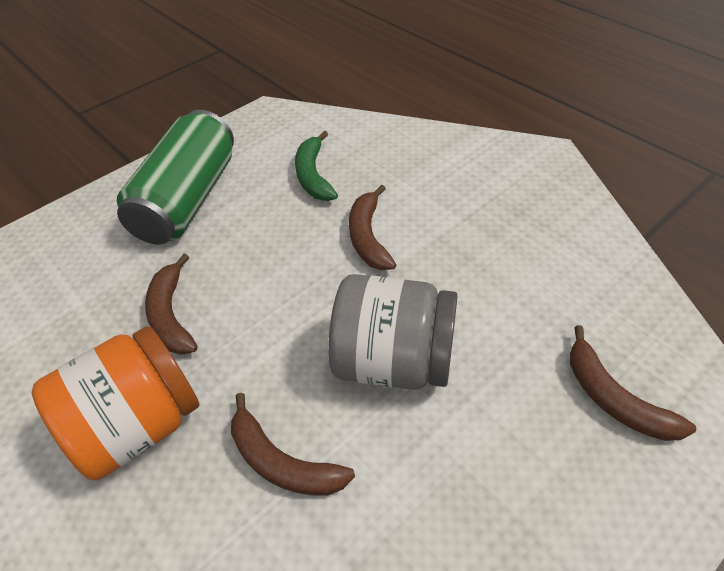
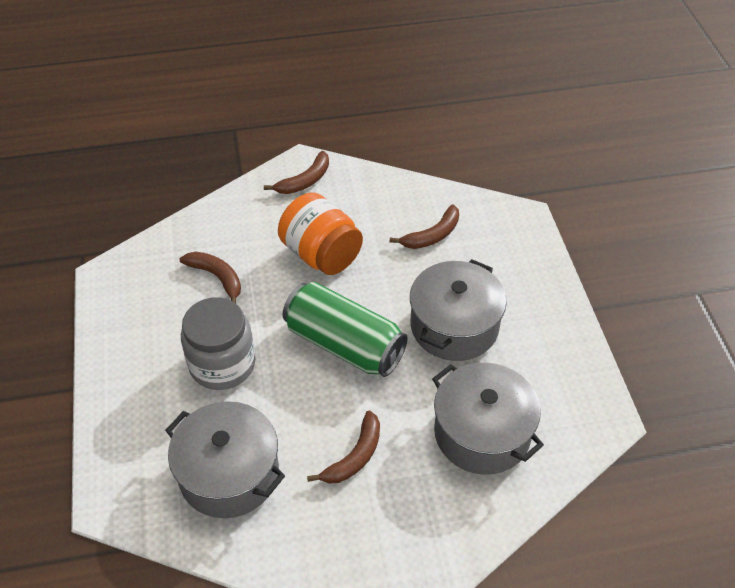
green banana: [295,131,338,201] = 1 -> none = 0
grey pot: none = 0 -> [165,401,285,518] [410,259,507,361] [432,363,544,475] = 3

